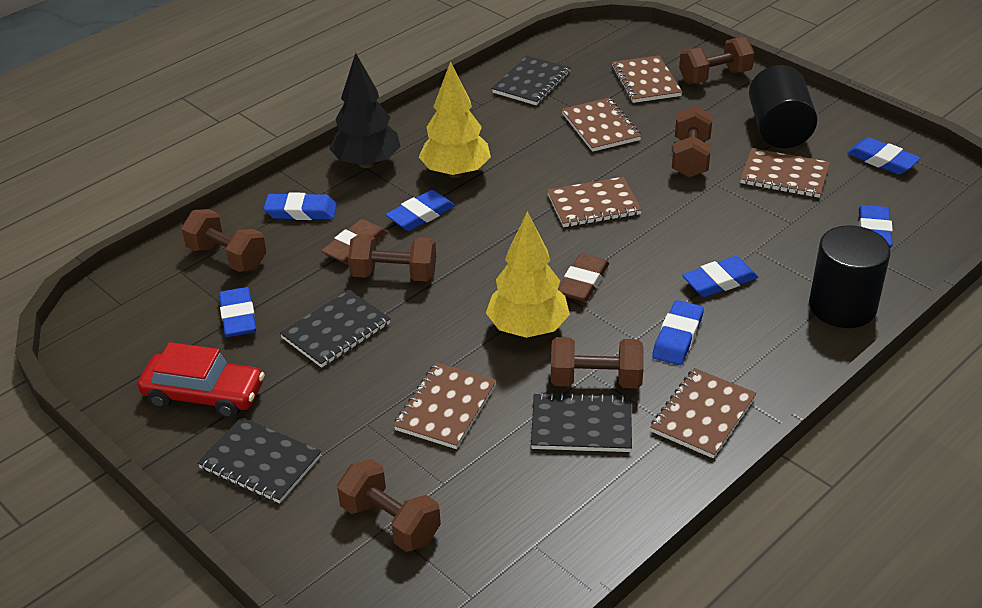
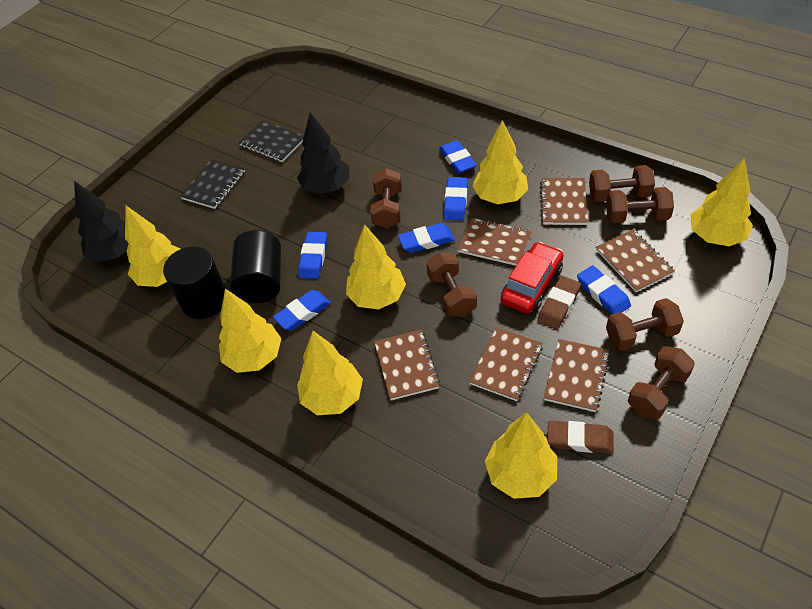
black notebook: [197,417,321,503] [280,290,391,368] [492,56,571,105] [531,392,632,452] = 4 -> [180,159,245,209] [239,120,304,162] = 2
black tree: [329,53,401,168] = 1 -> [74,181,129,262] [297,112,350,194] = 2
blue eraser: [219,287,256,337] [264,193,337,220] [385,190,455,231] [652,300,704,365] [682,256,758,297] [847,137,921,175] [858,205,893,248] = 7 -> [273,290,331,330] [298,232,327,279] [398,223,454,253] [439,140,477,174] [444,177,468,220] [577,265,631,314] = 6
yellow tree: [419,61,491,178] [486,211,570,338] = 2 -> [125,206,181,287] [219,289,281,373] [297,331,363,415] [346,224,406,309] [472,120,528,204] [485,412,557,499] [691,158,753,246] = 7

